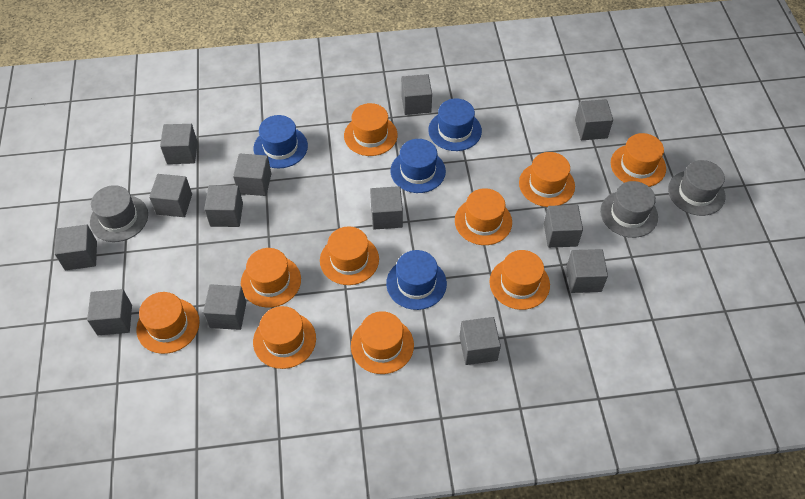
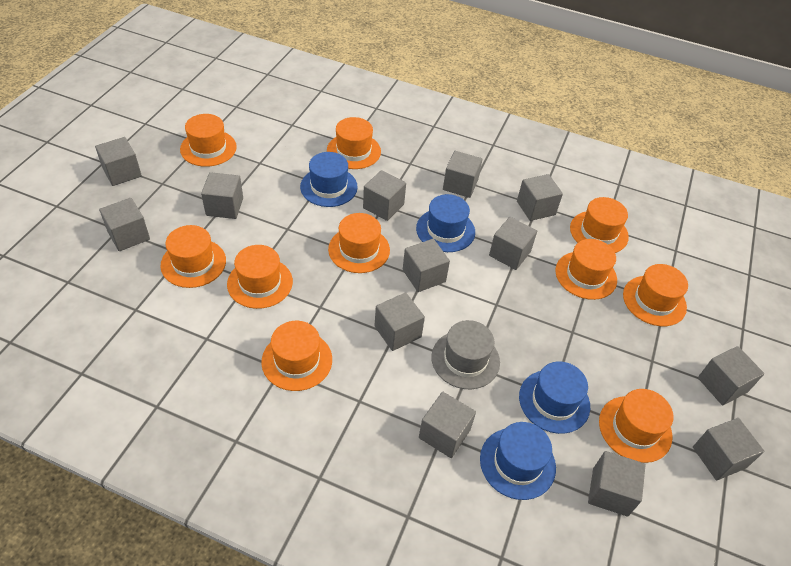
grey hat: [90,185,148,242] [600,181,658,238] [668,160,725,216] = 3 -> [431,320,500,389] = 1

